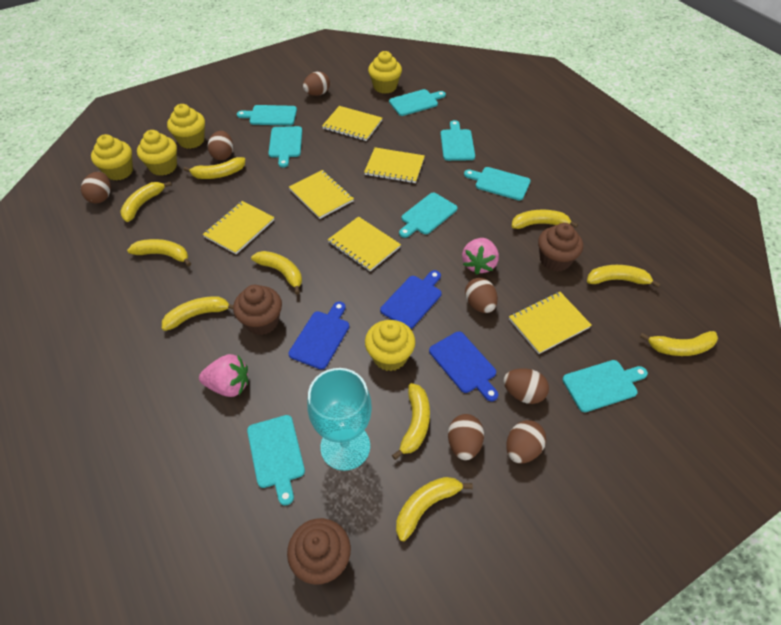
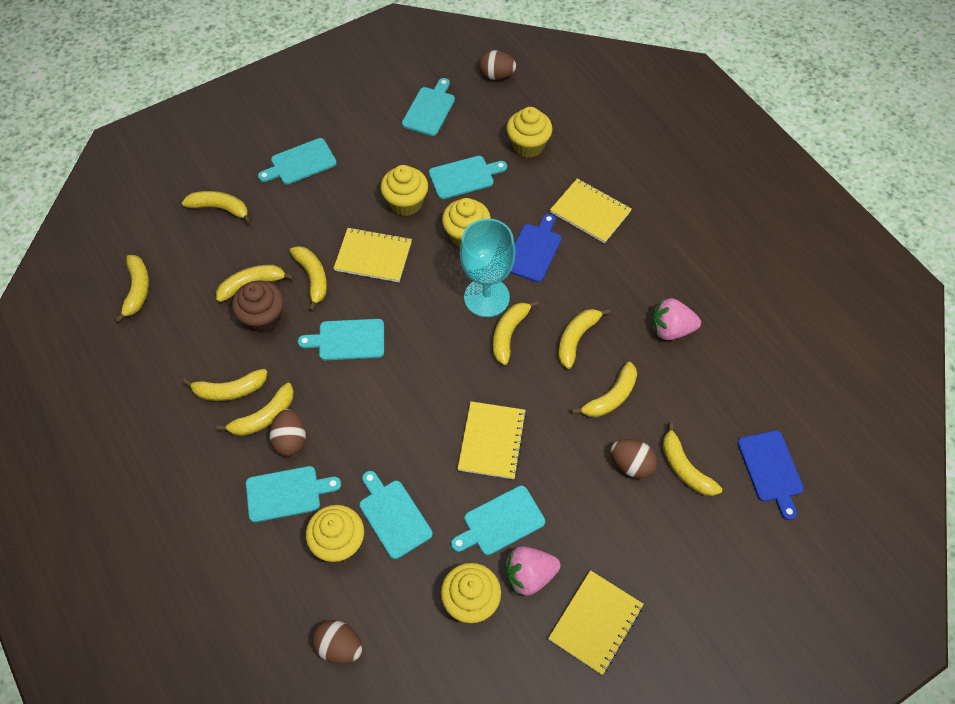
blue cutting board: [289,301,349,370] [380,270,442,329] [429,331,498,401] = 3 -> [510,214,562,282] [738,430,804,520] = 2
brown cupcake: [233,285,282,335] [287,518,351,584] [538,223,583,272] = 3 -> [232,280,284,333] = 1
brown egg: [81,172,111,204] [208,131,233,160] [303,71,330,96] [448,414,484,460] [465,278,498,313] [503,368,549,404] [506,420,546,464] = 7 -> [269,409,306,456] [312,620,362,664] [479,50,516,80] [611,439,657,478] = 4
turquoise cutting board: [237,105,297,126] [247,415,305,506] [268,126,302,168] [389,89,446,116] [399,193,457,238] [441,120,475,161] [464,167,531,200] [562,360,648,412] = 8 -> [246,466,341,522] [258,138,337,185] [298,319,384,360] [359,471,433,559] [402,78,455,136] [429,156,507,199] [451,486,545,555] = 7
yellow notebook: [203,201,274,254] [289,170,354,219] [322,106,382,141] [328,216,401,271] [364,147,425,183] [509,292,592,354] = 6 -> [334,227,412,282] [458,401,527,479] [548,570,644,675] [550,178,632,243] = 4

